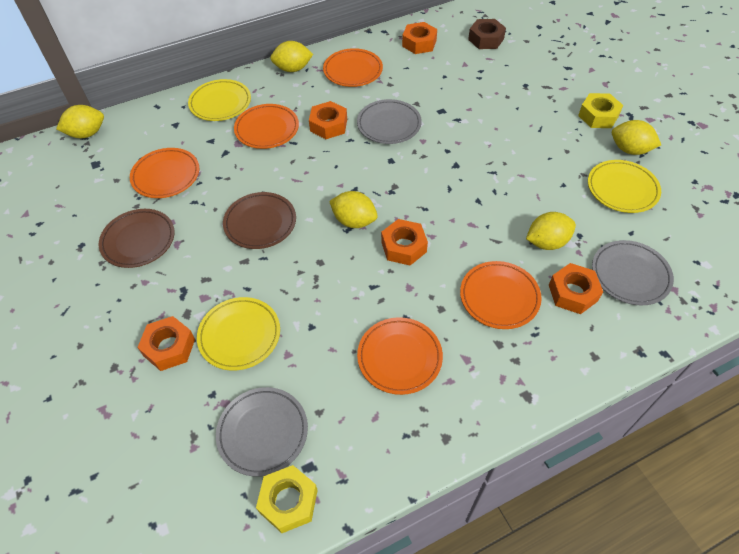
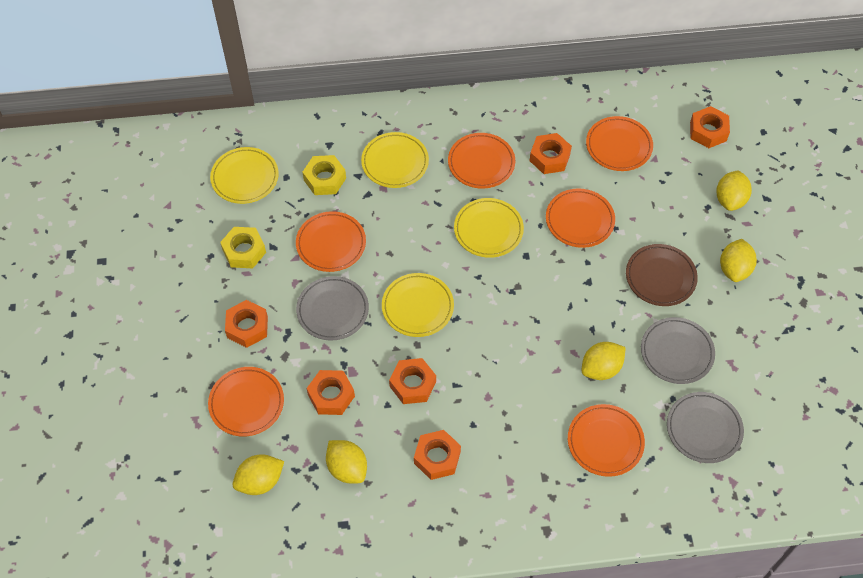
brown nut: [468,19,506,49] = 1 -> none = 0
brown plate: [99,209,175,268] [223,192,296,249] = 2 -> [626,244,698,306] = 1
orange nut: [137,316,195,371] [309,101,347,139] [381,219,428,265] [402,22,437,54] [549,263,603,314] = 5 -> [225,300,268,348] [307,370,355,415] [389,358,436,404] [414,430,461,480] [530,133,572,174] [690,106,730,148] = 6
orange plate: [130,148,199,198] [234,104,299,149] [323,48,383,87] [357,317,443,395] [460,261,542,329] = 5 -> [208,367,284,437] [296,211,366,272] [448,133,515,189] [546,188,615,248] [568,404,645,477] [586,116,653,171] = 6
yellow plate: [188,79,251,121] [197,297,280,371] [588,160,661,213] = 3 -> [210,147,279,204] [361,132,429,188] [382,273,454,337] [454,198,524,258] = 4

